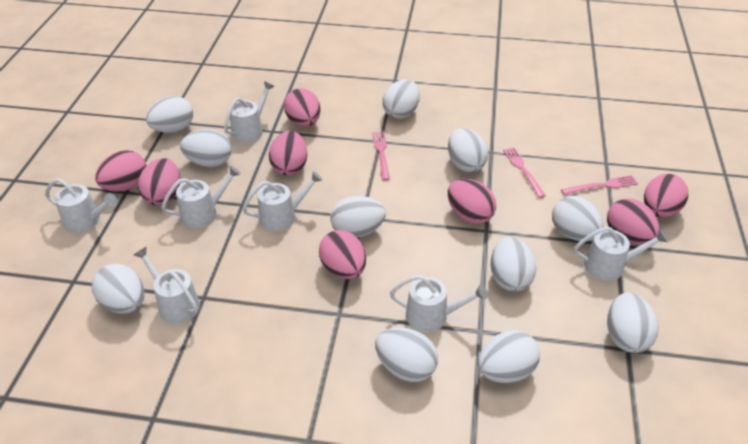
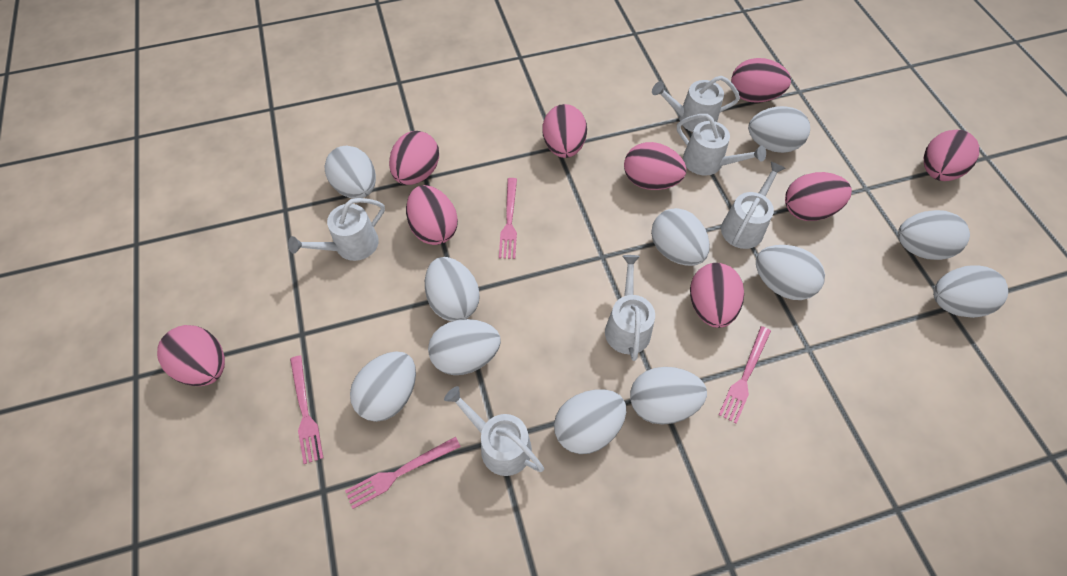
pink egg: [95,150,147,192] [138,158,180,205] [269,131,307,176] [284,88,321,127] [319,230,366,279] [448,179,496,224] [607,199,659,245] [644,174,688,218] = 8 -> [157,325,225,386] [389,131,439,185] [406,185,458,245] [543,104,587,158] [624,142,686,190] [690,263,744,328] [731,58,791,103] [785,172,852,221] [924,130,979,181] = 9
pink fork: [372,132,390,181] [503,147,545,198] [561,175,638,195] = 3 -> [290,355,323,464] [345,437,461,509] [499,178,517,259] [719,326,771,424] = 4
white watering can: [45,178,117,233] [134,247,200,324] [161,166,241,228] [224,81,275,143] [242,171,323,231] [390,275,488,332] [574,226,668,281] = 7 -> [288,198,385,261] [444,386,544,476] [605,255,655,361] [652,76,740,132] [677,114,766,176] [721,162,786,249] = 6

